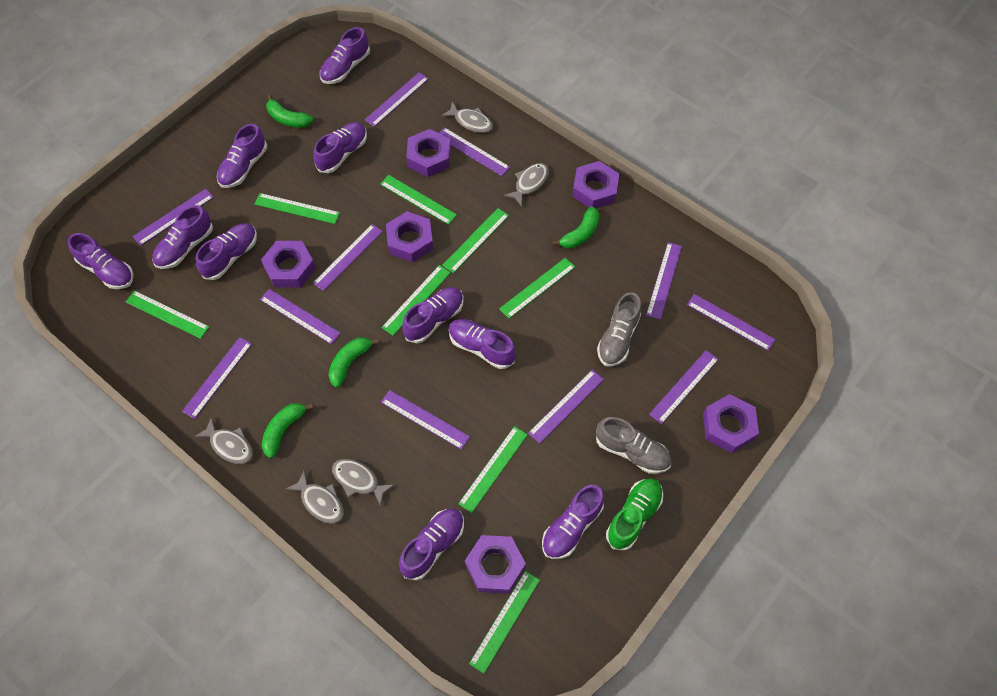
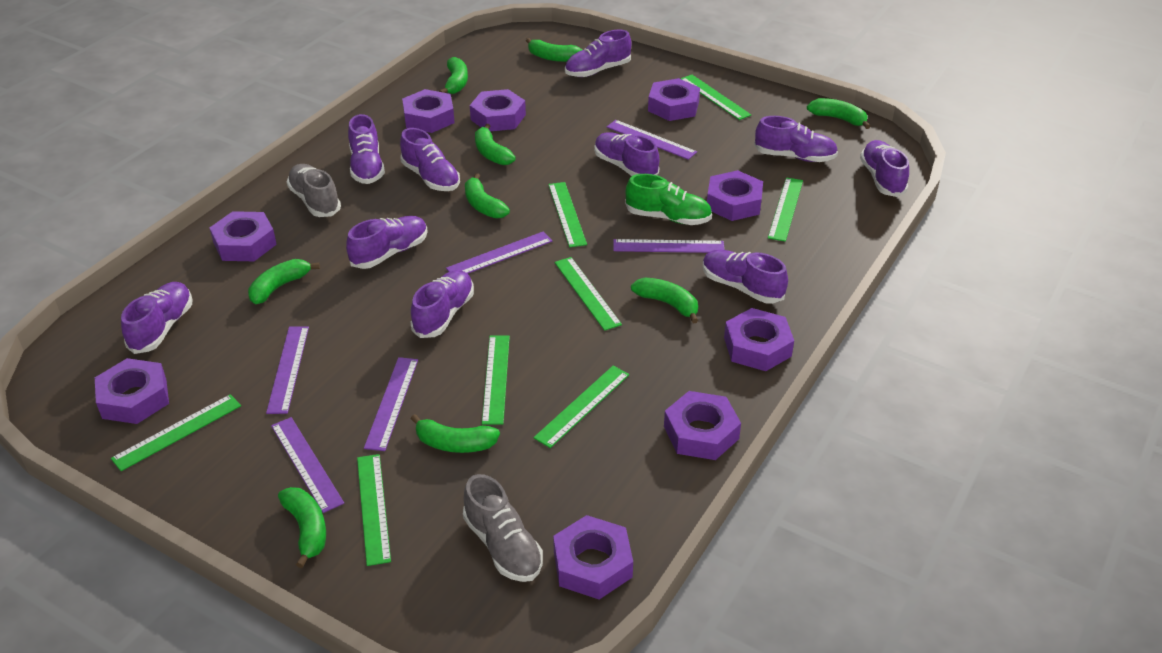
green banana: [261,403,313,458] [266,95,313,128] [328,337,379,388] [552,206,600,249] = 4 -> [248,259,320,304] [278,487,326,568] [411,414,500,453] [439,57,468,94] [465,173,510,218] [475,124,516,165] [526,38,583,62] [631,277,698,323] [807,98,871,129] = 9
grey fish: [194,417,253,464] [286,470,344,524] [332,459,394,507] [441,101,493,133] [504,163,549,207] = 5 -> none = 0
purple nut: [261,241,316,288] [386,211,433,262] [406,129,451,177] [465,535,526,594] [572,161,619,208] [703,394,759,453] = 6 -> [95,358,169,424] [210,211,277,261] [402,89,455,133] [470,89,526,131] [553,515,633,600] [648,78,700,121] [664,391,741,460] [707,170,763,221] [724,308,794,371] = 9
purple ruler: [133,189,214,246] [182,337,252,419] [260,289,341,344] [313,224,383,291] [365,72,429,127] [381,390,470,450] [439,127,510,176] [528,370,604,444] [646,242,682,320] [649,350,719,424] [687,294,776,351] = 11 -> [266,326,309,414] [271,417,344,513] [364,357,418,451] [446,232,552,273] [607,120,697,160] [613,239,725,253] = 6

